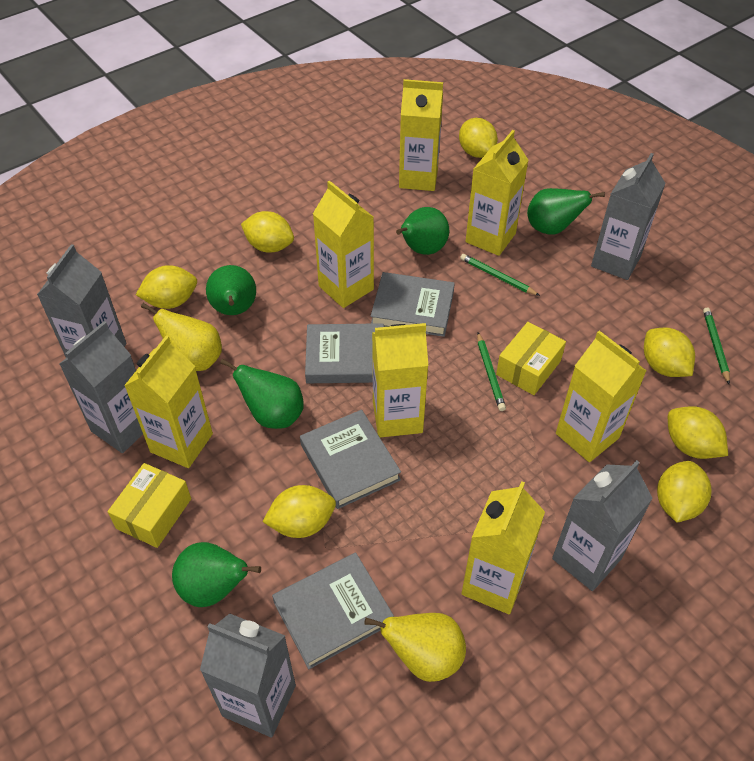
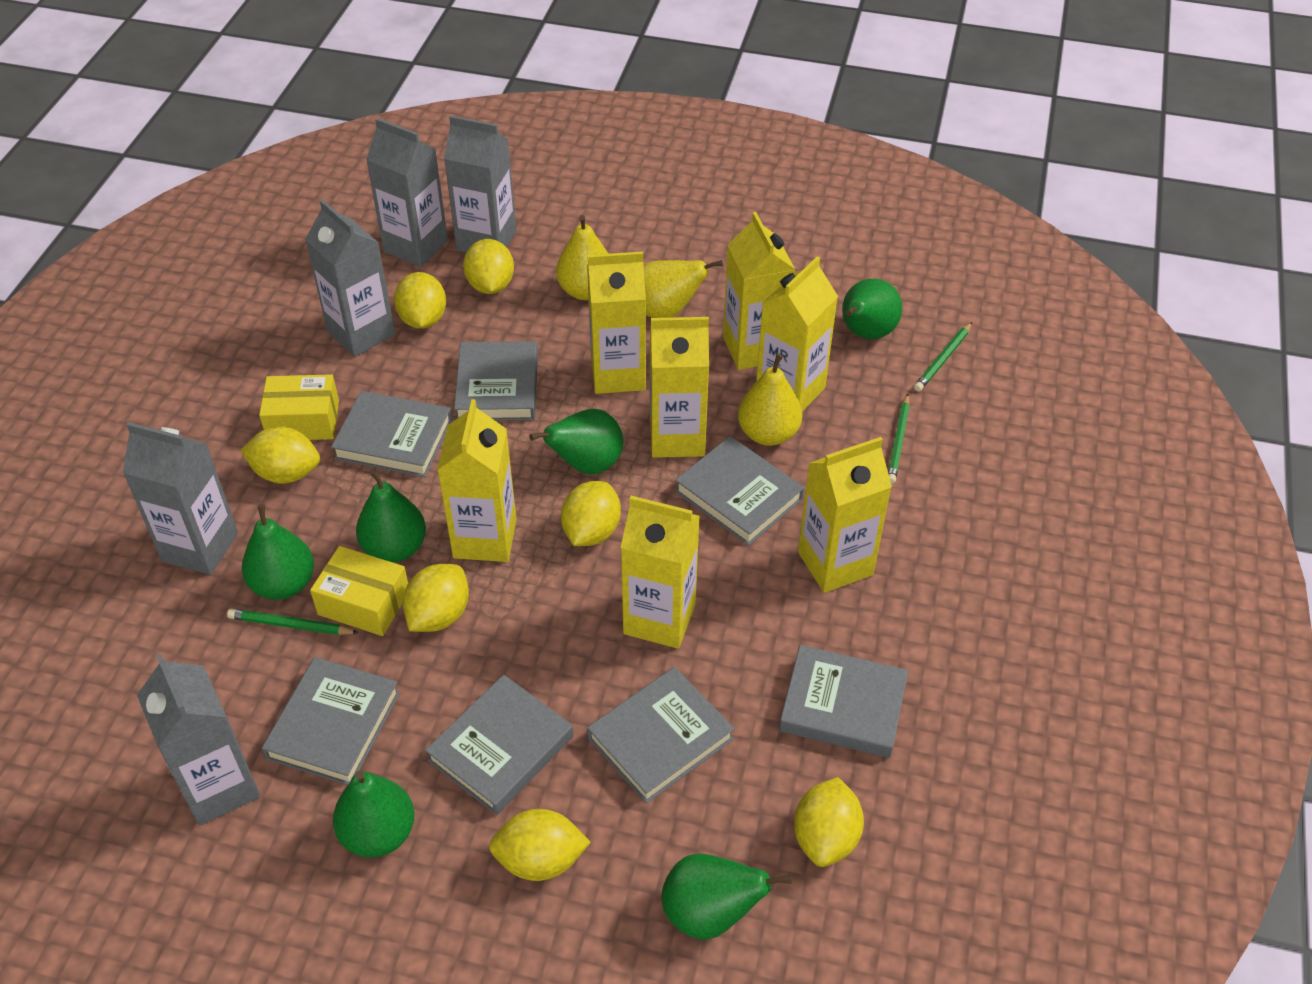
green pear: [172,542,261,607] [206,265,256,315] [220,358,304,429] [396,207,449,255] [527,188,605,235] = 5 -> [242,504,314,600] [333,771,414,858] [356,469,426,562] [529,409,623,474] [662,853,792,940] [842,279,902,339] = 6
grey book: [272,553,394,669] [300,409,401,509] [305,323,384,383] [371,272,455,337] = 4 -> [262,657,400,785] [331,391,452,477] [425,675,573,815] [454,341,538,421] [587,667,735,804] [675,436,804,546] [779,645,908,758] = 7
yellow pear: [141,303,222,371] [364,613,466,682] = 2 -> [556,215,608,300] [644,260,723,318] [738,353,802,446] = 3

